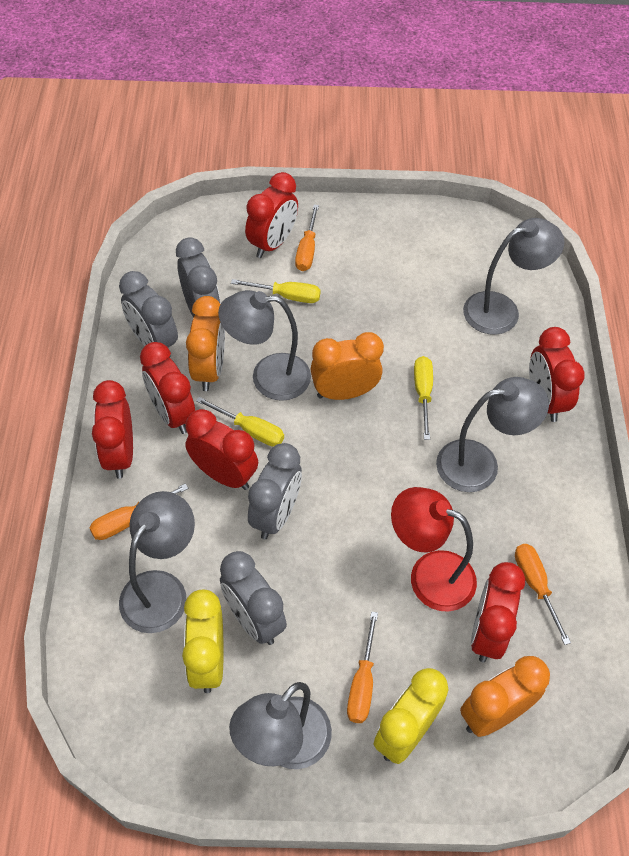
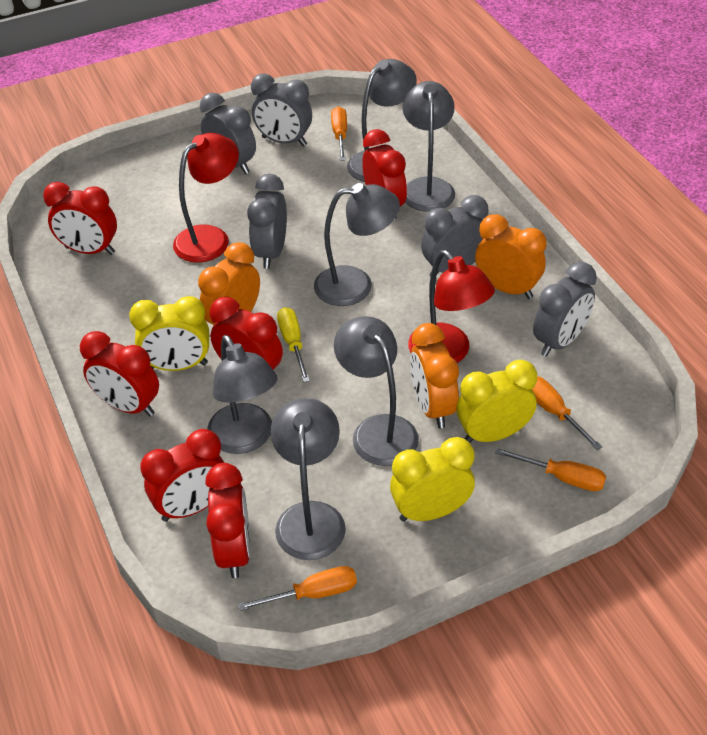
grey clock: [119,271,178,358] [176,237,221,317] [220,551,287,645] [248,443,302,539] = 4 -> [200,93,256,174] [247,174,287,269] [251,74,312,146] [421,195,489,276] [533,262,597,357] = 5
grey lamp: [119,491,195,633] [218,290,311,401] [229,682,332,769] [436,377,549,492] [463,218,564,335] = 5 -> [207,335,278,454] [271,398,346,560] [314,183,400,306] [334,316,419,466] [347,59,417,182] [402,81,455,212] = 6
red lamp: [391,487,477,612] = 1 -> [173,133,239,263] [408,250,495,363] = 2
yellow clock: [182,589,224,693] [374,668,449,764] = 2 -> [129,296,209,371] [390,437,475,522] [457,360,537,443] = 3
yellow screwdriver: [196,397,284,447] [231,279,321,303] [414,356,433,440] = 3 -> [277,307,310,382] = 1

